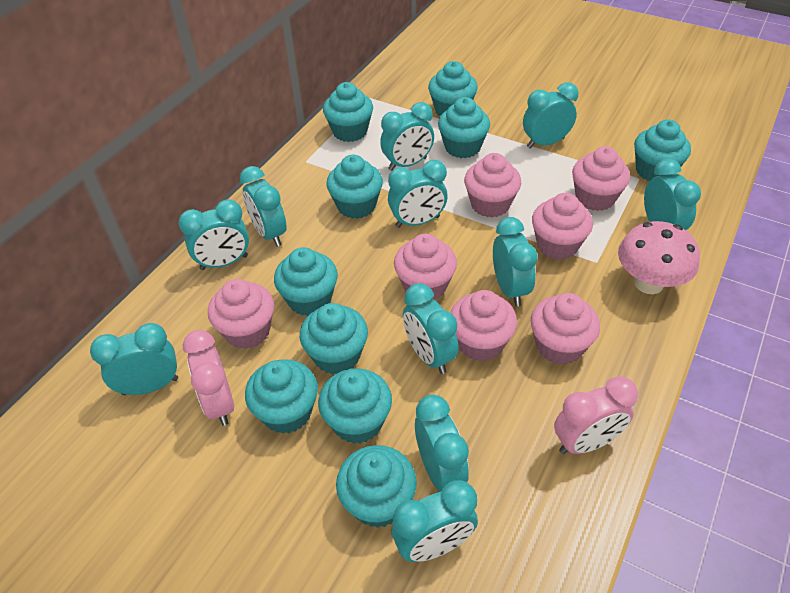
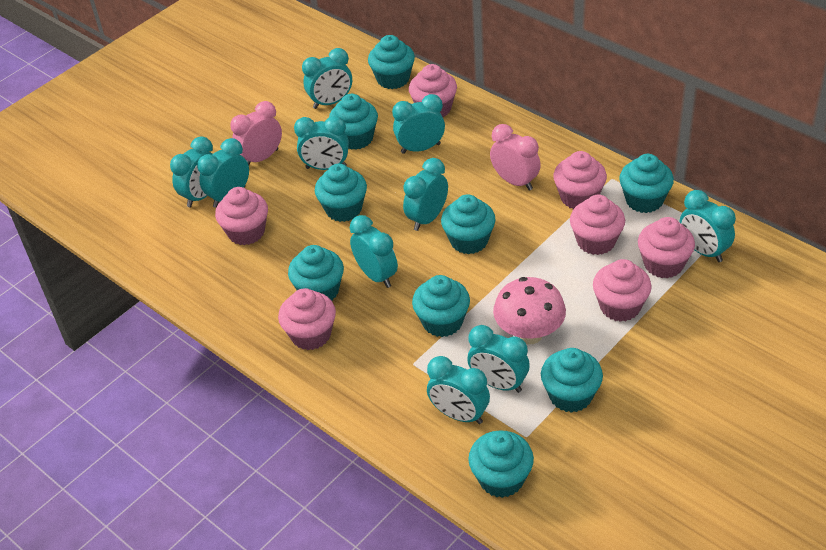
turquoise clock: [90,323,178,395] [179,199,249,270] [240,166,287,247] [380,102,434,171] [388,160,448,228] [392,480,478,562] [403,283,459,374] [415,395,469,491] [493,217,538,306] [523,82,578,148] [644,159,701,230] = 11 -> [170,136,213,207] [197,138,249,208] [294,116,349,170] [302,48,352,109] [350,215,398,288] [392,94,445,154] [403,158,448,231] [427,356,490,424] [467,325,530,393] [679,190,736,262] = 10
turquoise cupcake: [245,359,318,434] [274,247,338,316] [300,303,368,374] [318,368,392,444] [323,82,373,142] [326,155,383,219] [336,445,417,528] [428,61,478,116] [438,97,490,158] [634,120,691,181] = 10 -> [288,245,344,301] [315,164,367,222] [329,94,378,150] [368,35,415,89] [412,275,470,337] [441,194,496,254] [468,430,534,498] [541,348,603,413] [619,154,674,213] = 9

